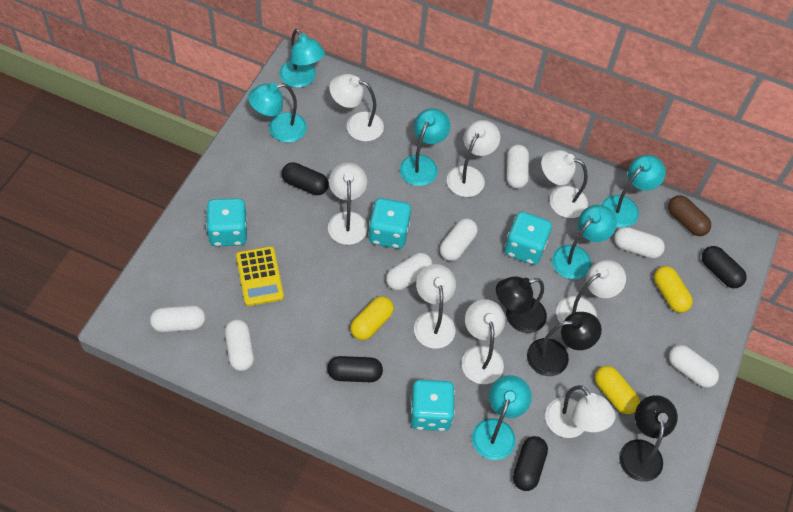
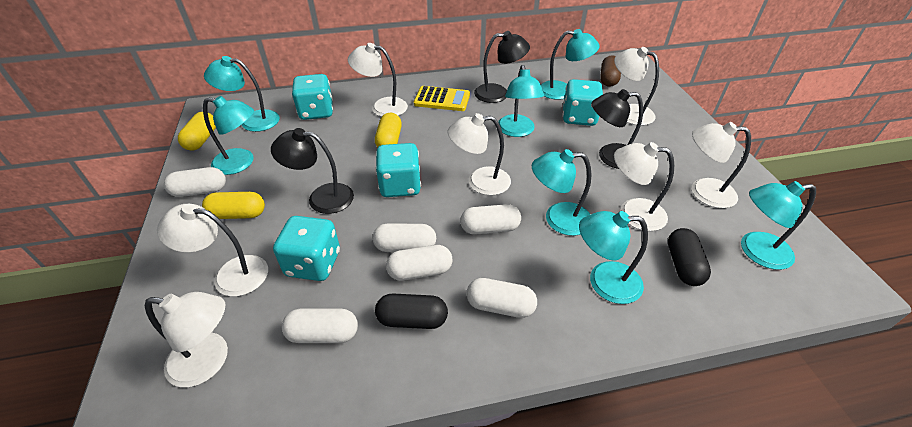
black capsule: [282,162,329,195] [327,356,383,382] [513,436,548,491] [702,246,746,288] = 4 -> [375,293,448,329] [668,228,711,286] = 2
turquoise lamp: [248,83,307,142] [280,29,325,88] [400,108,450,186] [472,375,532,460] [552,205,617,279] [601,155,666,228] = 6 -> [203,96,254,175] [204,56,280,132] [498,65,544,137] [532,149,592,236] [541,29,600,100] [579,211,648,304] [741,181,816,270] = 7
white capsule: [150,305,205,332] [225,319,254,371] [386,253,432,291] [440,218,478,261] [506,145,529,189] [614,227,665,259] [669,345,719,388] = 7 -> [164,167,226,197] [282,309,358,343] [373,223,436,252] [386,245,452,281] [460,204,521,235] [466,278,537,318] = 6
white lamp: [328,163,368,245] [329,74,384,141] [414,264,456,349] [447,120,500,197] [462,299,505,384] [541,150,588,218] [545,385,616,438] [556,260,626,323] = 8 -> [145,292,228,387] [157,204,268,297] [348,43,408,117] [448,113,511,195] [614,47,659,125] [614,142,674,231] [692,122,751,208] = 7

